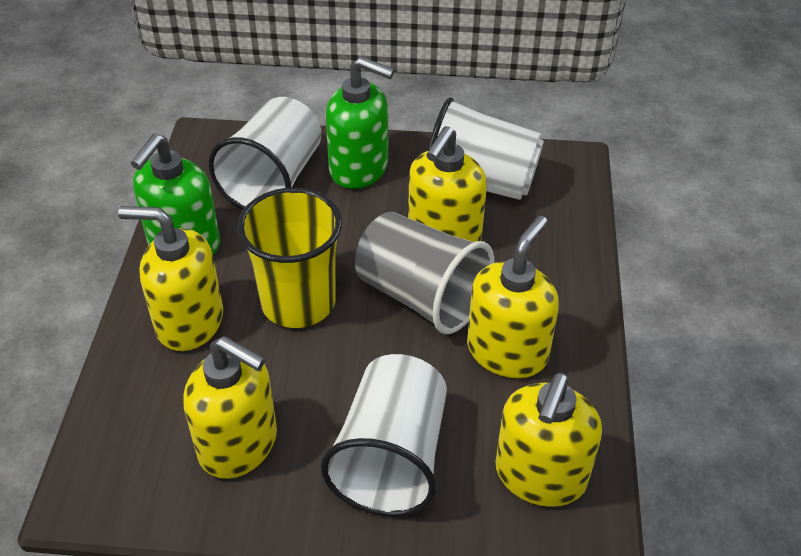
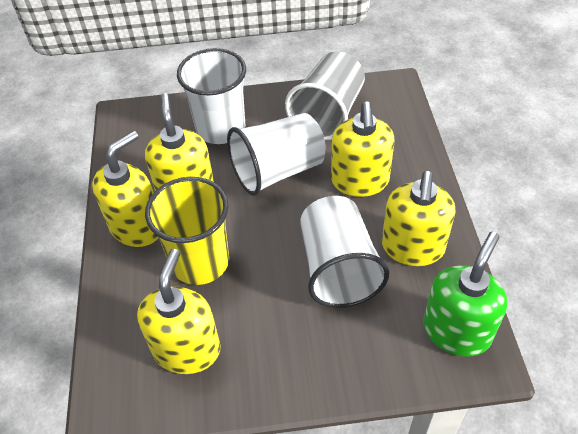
green soap dispenser: [131,134,220,255] [326,56,394,189] = 2 -> [423,231,507,357] = 1

